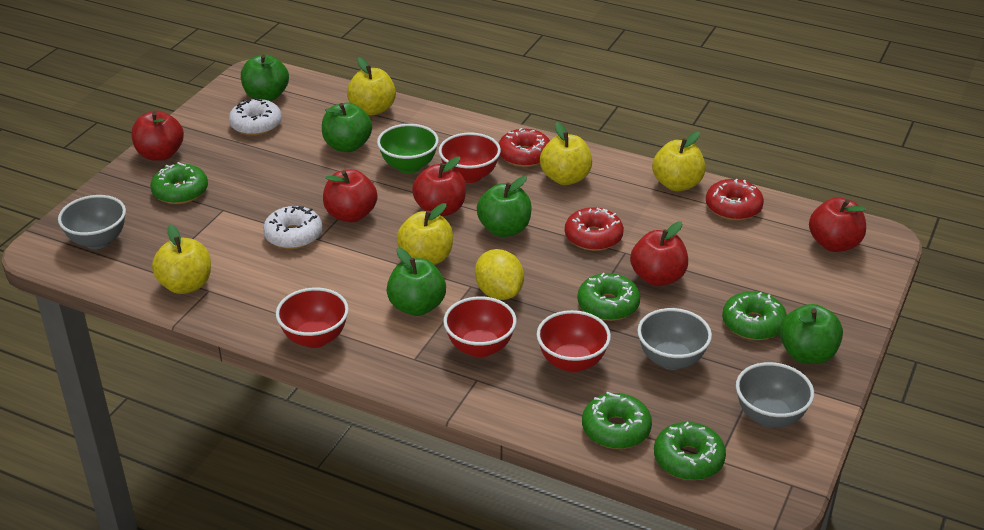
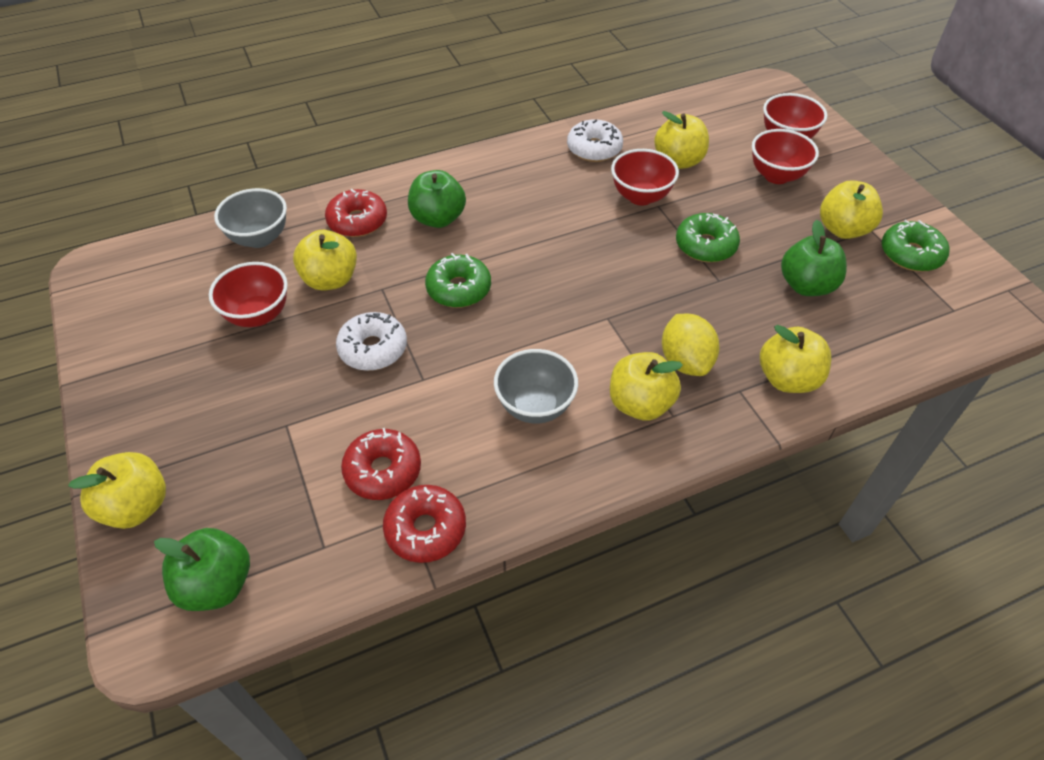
green apple: [241,55,289,101] [322,103,372,152] [387,248,446,316] [477,176,532,237] [779,304,843,364] = 5 -> [154,528,250,611] [408,170,466,228] [781,220,847,296] = 3
green bowl: [377,124,439,173] = 1 -> none = 0
green donut: [150,162,208,204] [577,273,640,321] [582,392,652,449] [654,422,726,480] [722,291,787,340] = 5 -> [425,253,491,308] [676,213,740,262] [882,220,949,272] = 3
grey bowl: [58,195,126,249] [637,308,712,370] [736,362,814,428] = 3 -> [214,188,287,248] [494,349,578,423] = 2
red apple: [131,111,184,161] [323,169,377,223] [412,157,466,217] [630,222,688,286] [809,197,866,252] = 5 -> none = 0
yellow apple: [152,224,211,294] [347,57,396,115] [397,203,453,265] [540,122,592,185] [652,132,705,191] = 5 -> [68,452,166,529] [293,230,357,291] [610,352,683,421] [654,111,709,169] [760,325,831,393] [820,180,883,239] = 6

